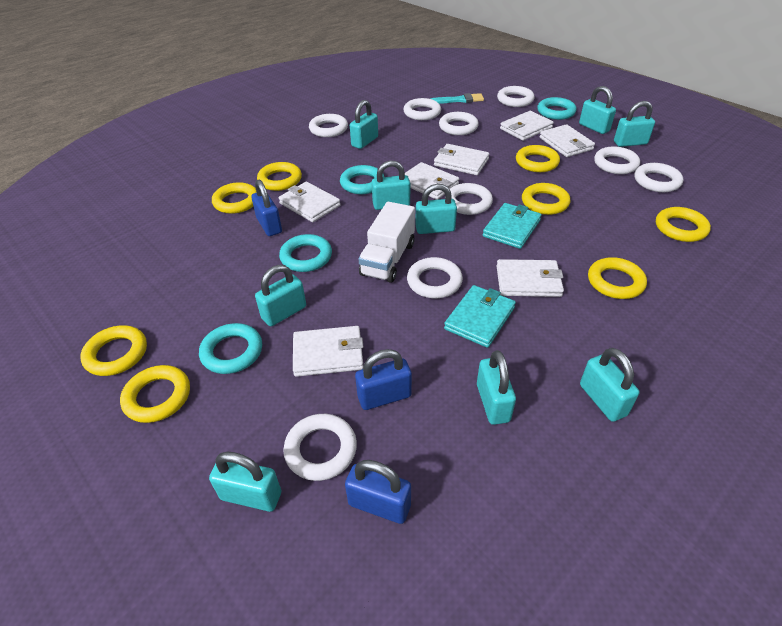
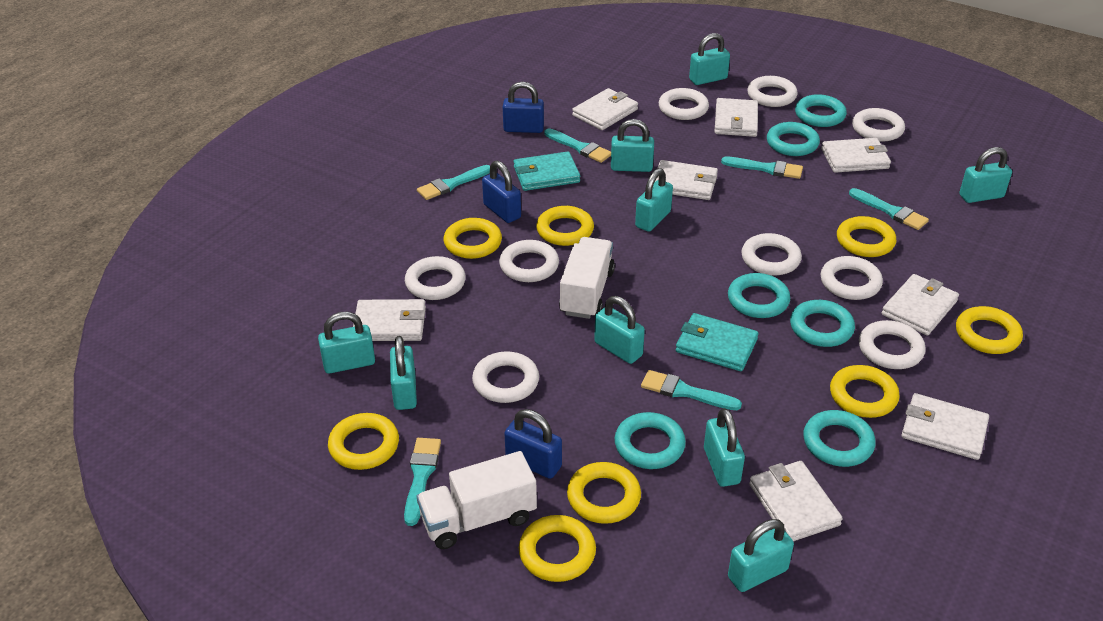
turquoise brush: [431,93,484,104] = 1 -> [404,438,441,526] [417,165,490,200] [544,128,611,163] [641,370,742,410] [721,157,803,179] [849,188,929,230] = 6
turquoise ring: [199,323,262,374] [279,234,332,272] [340,165,384,194] [537,97,577,120] = 4 -> [615,412,686,469] [728,273,790,318] [767,122,820,156] [790,300,855,347] [795,94,847,127] [803,410,875,467] = 6
white truck: [359,202,415,283] = 1 -> [417,451,537,549] [559,237,615,319] = 2
white wallet: [279,182,341,222] [293,326,364,377] [405,162,459,200] [434,144,489,175] [497,259,564,297] [500,111,554,141] [539,124,595,157] = 7 -> [353,299,426,341] [572,88,638,130] [654,160,718,200] [714,98,758,137] [749,461,843,541] [821,138,891,173] [882,274,959,335] [902,393,989,460] = 8

